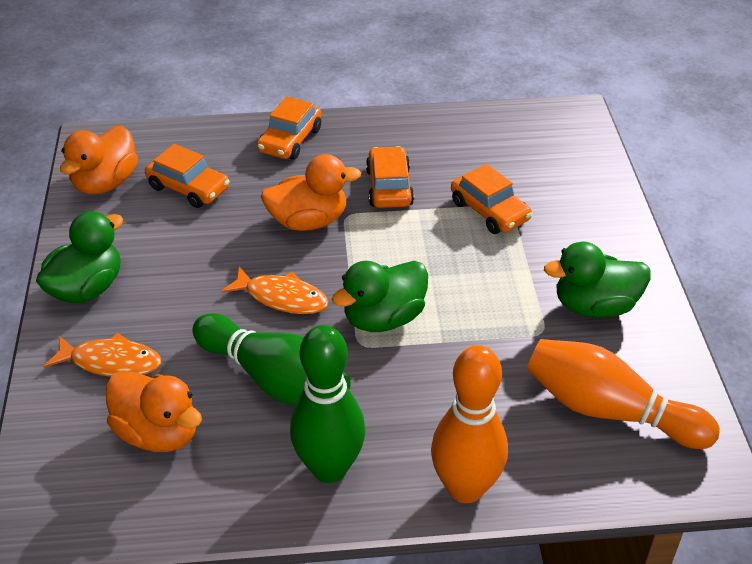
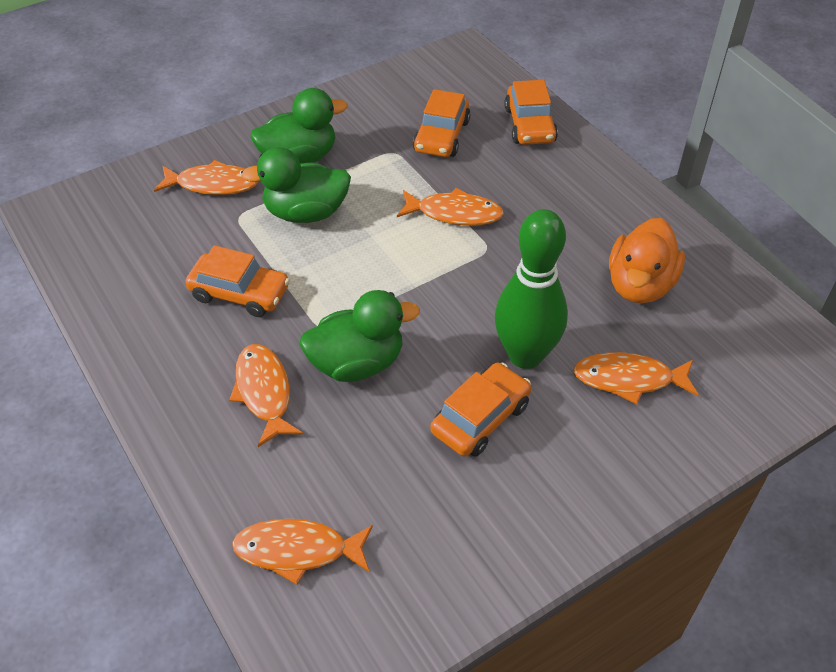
green bowling pin: [192,313,350,406] [290,325,366,483] = 2 -> [495,209,568,369] = 1
orange bowling pin: [431,345,508,503] [527,339,720,449] = 2 -> none = 0
orange duck: [60,126,138,195] [106,370,202,452] [261,154,361,231] = 3 -> [609,218,685,303] = 1
orange fish: [44,333,161,377] [221,266,328,314] = 2 -> [154,160,258,195] [229,344,303,447] [232,519,373,585] [397,188,504,226] [573,352,699,404] = 5

